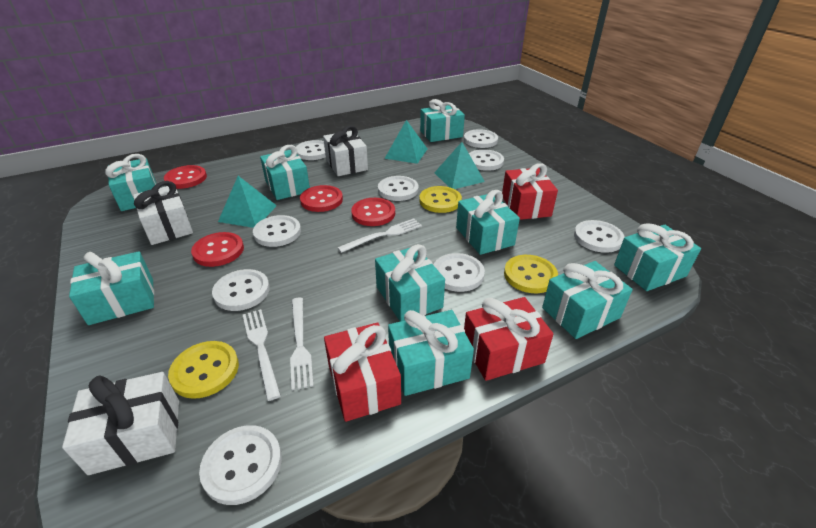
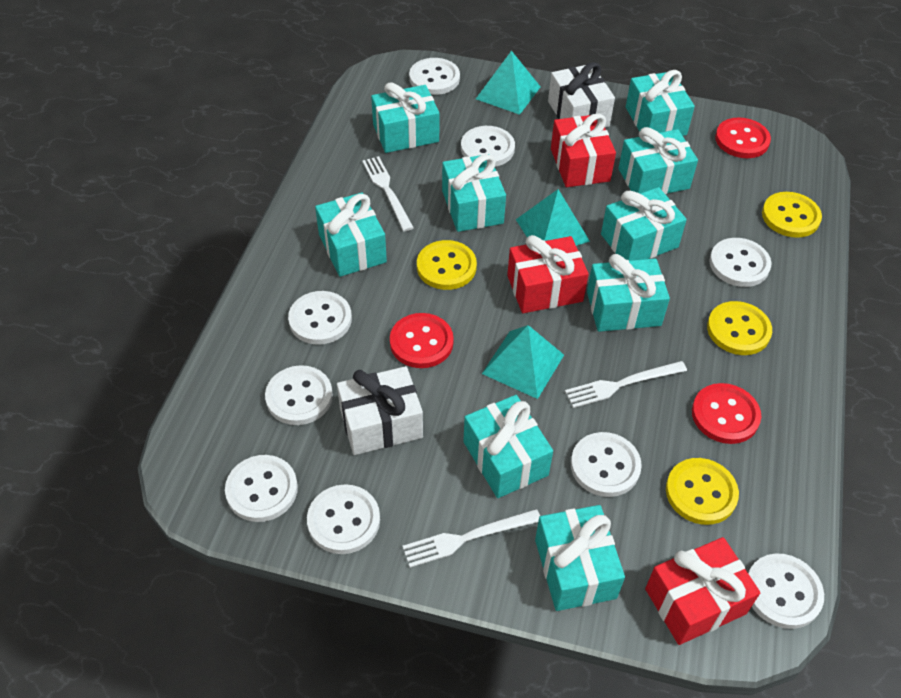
red button: [164,165,207,189] [191,232,244,267] [300,185,343,212] [351,198,395,226] = 4 -> [390,313,454,368] [692,383,761,444] [715,117,771,158] = 3
white gift: [62,372,179,475] [133,181,193,245] [323,126,368,176] = 3 -> [337,366,423,455] [548,62,615,127] = 2
yellow button: [168,341,239,399] [419,186,462,213] [504,255,558,293] = 3 -> [417,240,477,290] [666,458,739,525] [707,301,772,355] [762,192,822,238] = 4

